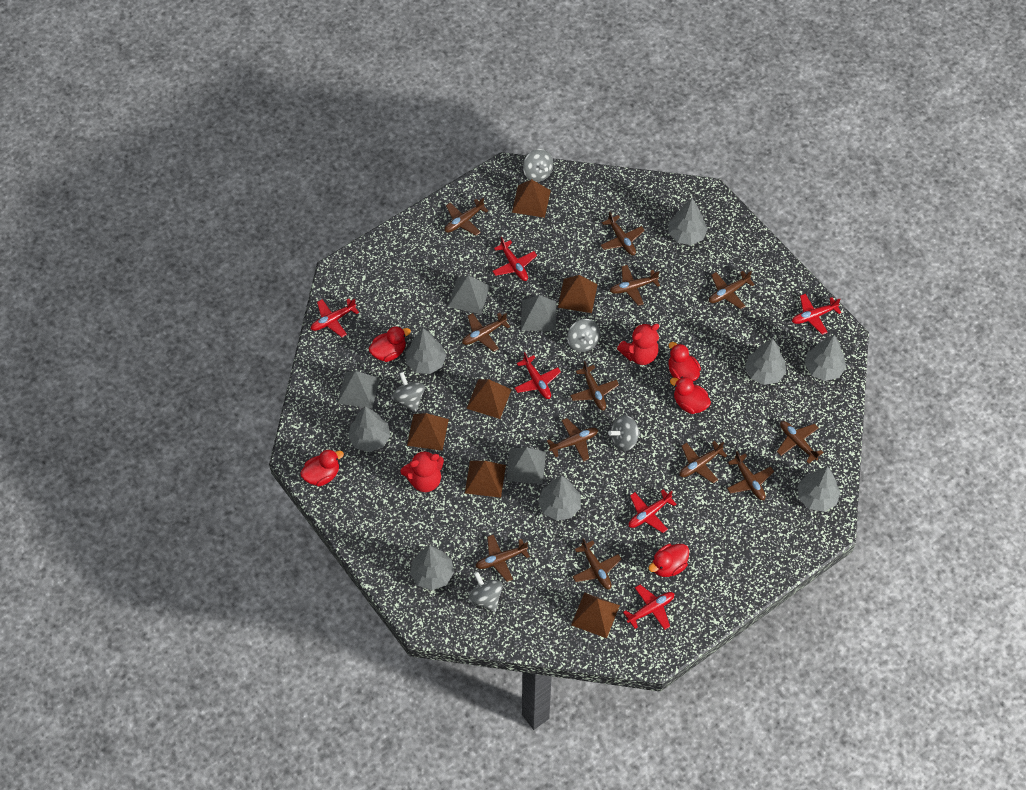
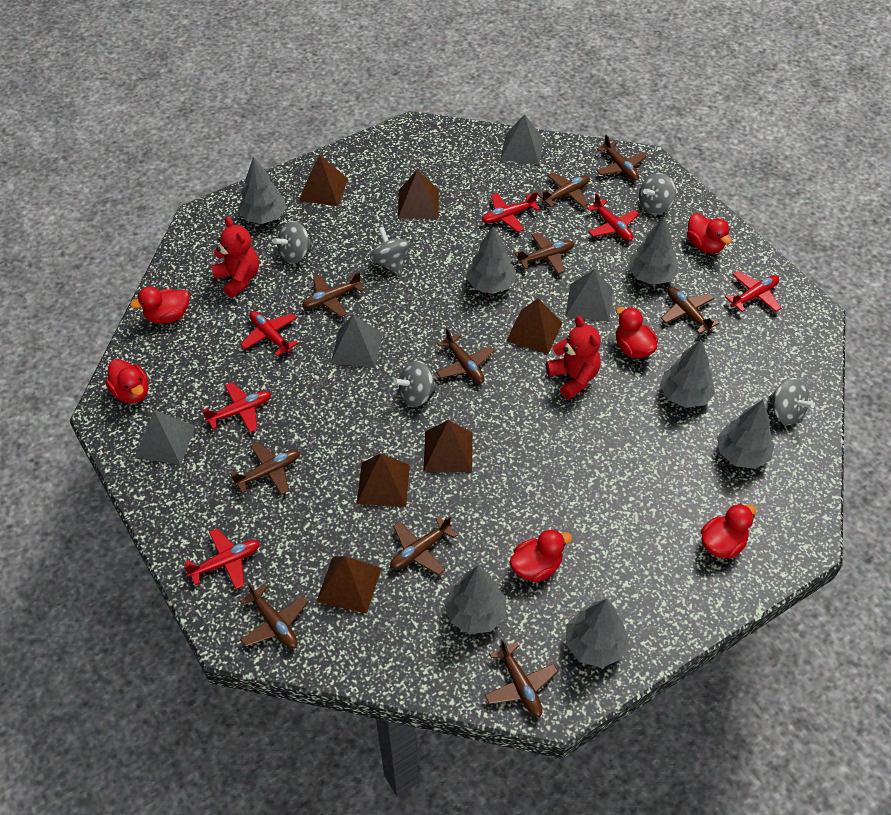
brown plane: [445,198,488,236] [462,313,510,352] [475,535,530,582] [547,418,598,462] [570,361,619,410] [572,538,622,589] [600,212,645,255] [610,265,660,306] [680,441,727,483] [709,271,755,309] [727,451,774,500] [777,421,824,464] = 12 -> [230,442,300,495] [240,583,308,648] [302,272,364,317] [390,516,457,575] [436,328,495,384] [485,638,558,717] [514,232,574,274] [537,172,590,208] [597,134,647,181] [661,287,719,334] = 10
grey tree: [348,406,390,452] [405,328,446,374] [410,546,454,590] [538,475,581,521] [668,198,708,245] [745,339,786,385] [798,466,841,512] [805,335,846,381] = 8 -> [238,157,286,224] [444,566,506,634] [466,226,517,294] [566,599,629,668] [628,217,679,285] [660,339,715,408] [717,400,774,469] = 7
red duck: [300,449,344,486] [369,326,411,362] [649,544,689,577] [668,342,701,382] [670,377,711,414] = 5 -> [105,359,148,403] [130,286,189,324] [510,529,572,582] [616,307,658,359] [687,213,732,253] [701,503,757,559] = 6

